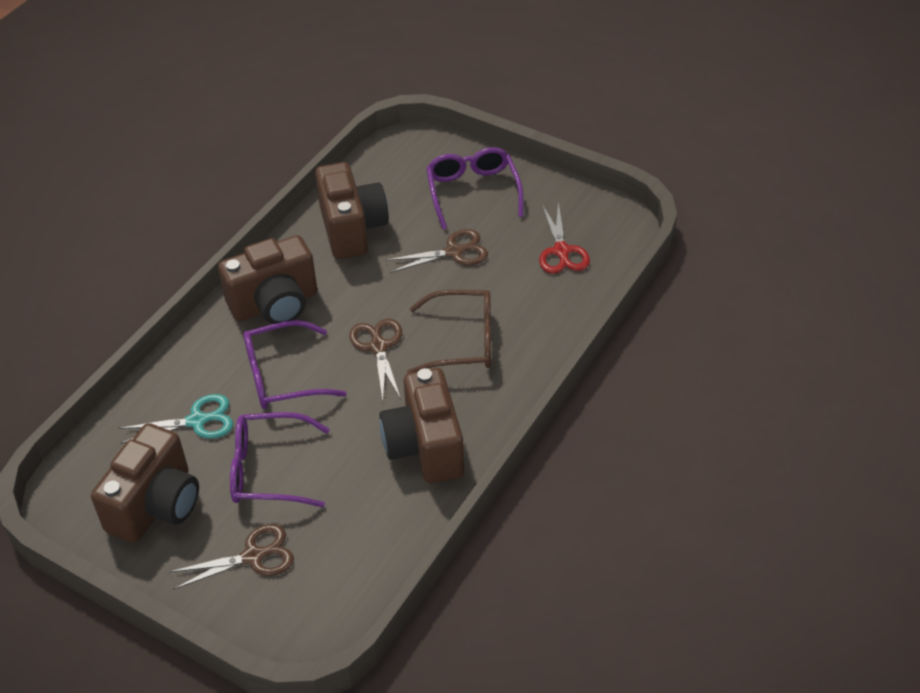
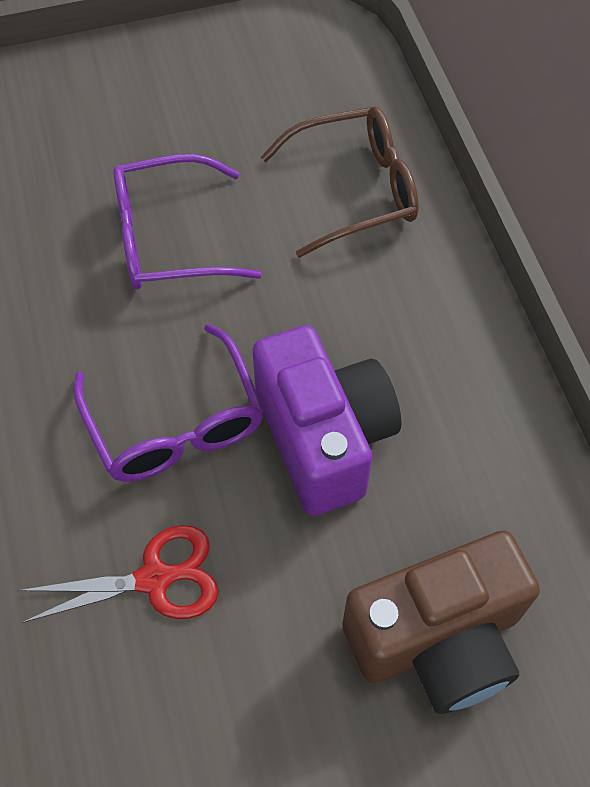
brown camera: [91,423,199,543] [218,235,317,324] [315,162,389,259] [379,368,464,483] = 4 -> [342,530,540,714] = 1
brown scissors: [169,524,294,590] [349,318,402,400] [385,229,488,273] = 3 -> none = 0
purple camera: none = 0 -> [253,325,401,516] = 1
purple glasses: [230,412,330,507] [243,320,347,409] [426,147,524,229] = 3 -> [74,324,264,482] [113,154,262,289] = 2
turquoise scissors: [119,394,233,444] = 1 -> none = 0

